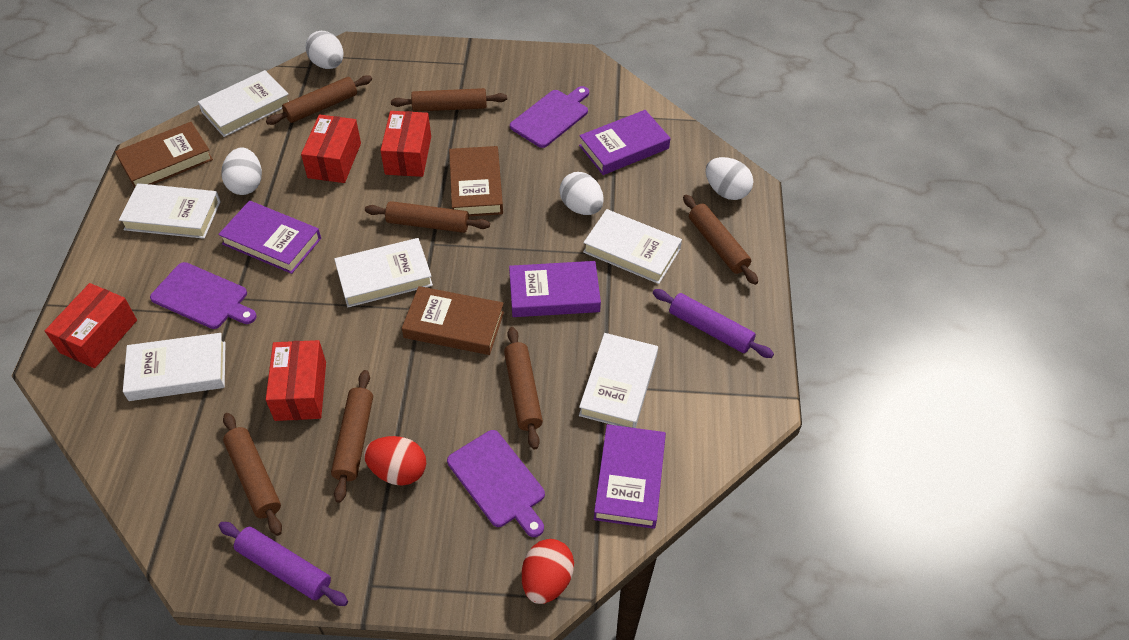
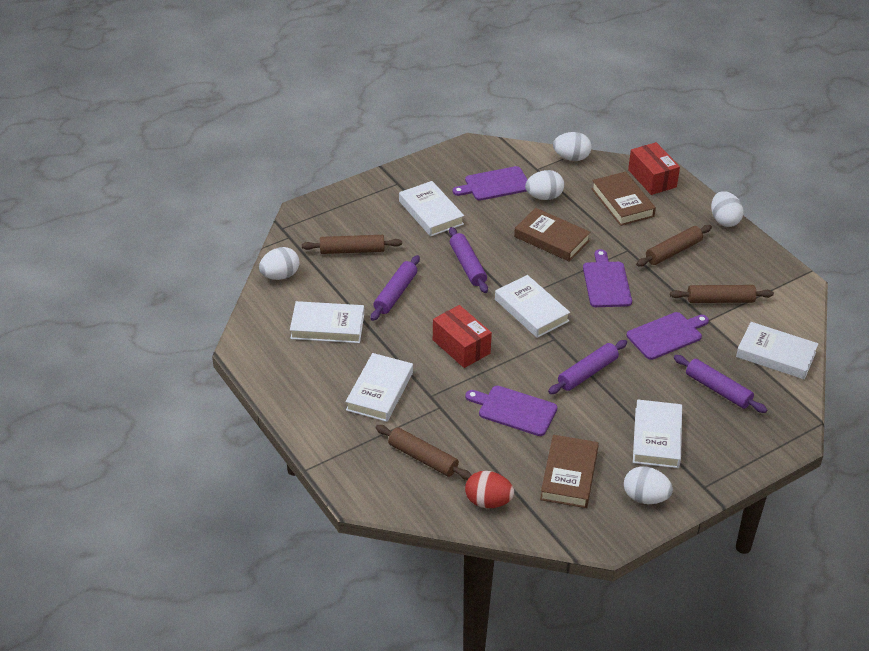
brown rolling pin: [223,413,282,536] [266,75,372,125] [331,370,373,503] [365,201,490,233] [391,88,507,112] [504,327,543,450] [683,195,758,285] = 7 -> [302,235,402,254] [376,425,471,480] [636,225,712,267] [670,285,774,303] = 4
purple book: [218,201,321,274] [509,261,601,317] [579,110,671,175] [594,424,666,529] = 4 -> none = 0
purple cutting board: [150,262,257,329] [447,430,545,537] [510,86,589,148] = 3 -> [452,166,528,201] [465,386,557,436] [583,249,632,307] [627,312,709,360] = 4
purple rolling pin: [218,522,348,606] [653,289,774,358] = 2 -> [371,255,420,321] [449,227,488,293] [548,340,627,394] [674,355,767,413] = 4
red box: [45,283,137,368] [266,340,326,421] [301,114,361,183] [380,111,431,177] = 4 -> [433,305,492,368] [628,142,680,195] = 2
red egg: [364,436,426,486] [522,539,574,604] = 2 -> [465,471,514,508] = 1
white egg: [221,148,262,195] [306,31,344,69] [560,172,604,215] [706,157,753,200] = 4 -> [259,247,299,280] [525,170,564,200] [553,132,591,161] [624,466,673,504] [711,191,744,227] = 5

